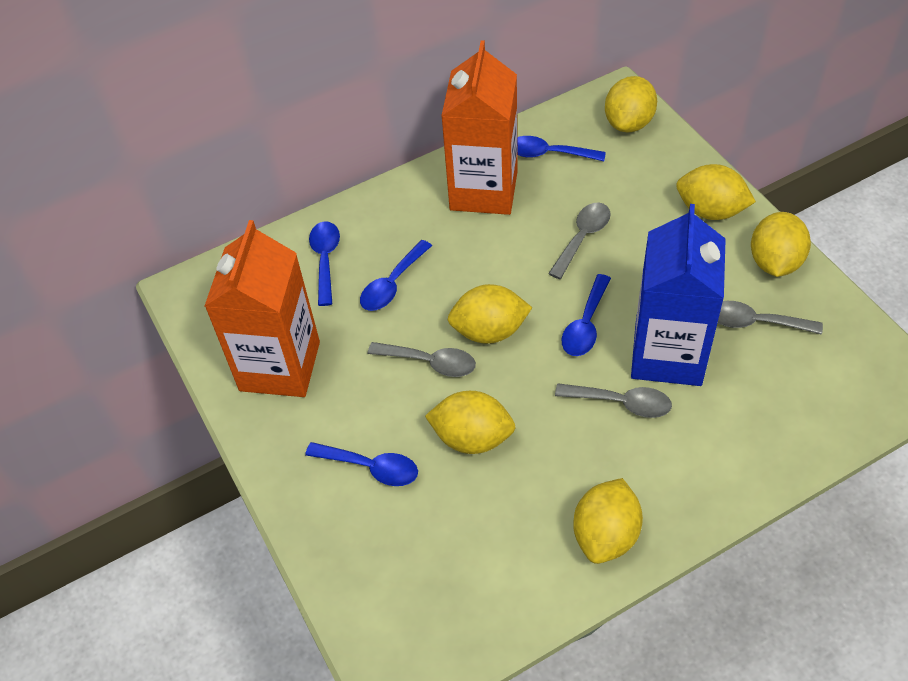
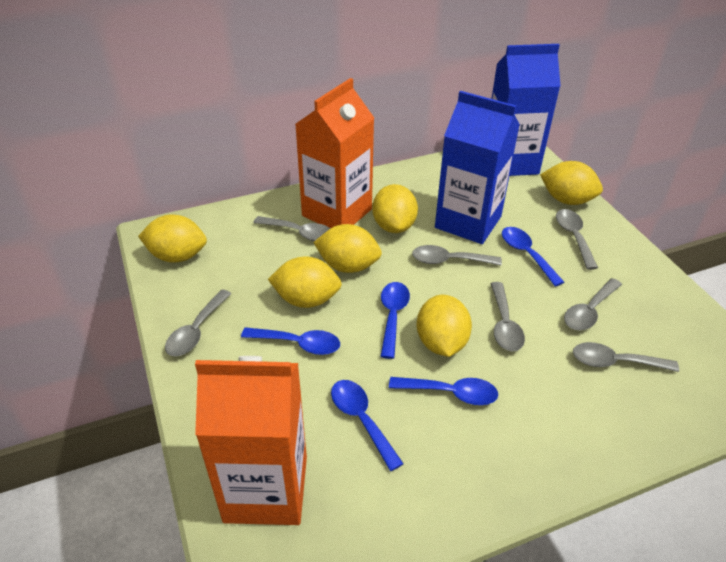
blue carton: [631,204,726,386] = 1 -> [435,91,520,244] [491,44,561,176] = 2
grey spoon: [368,342,476,377] [548,202,611,279] [555,383,672,418] [718,301,823,335] = 4 -> [165,289,231,356] [254,216,330,241] [412,245,502,266] [490,282,525,352] [556,209,598,270] [564,278,622,330] [573,342,679,372] = 7

